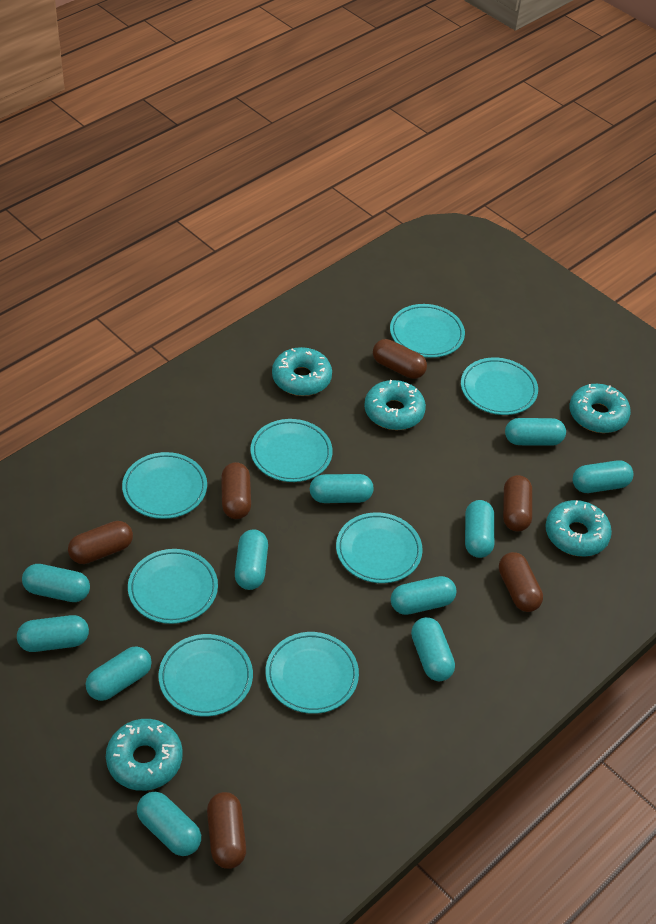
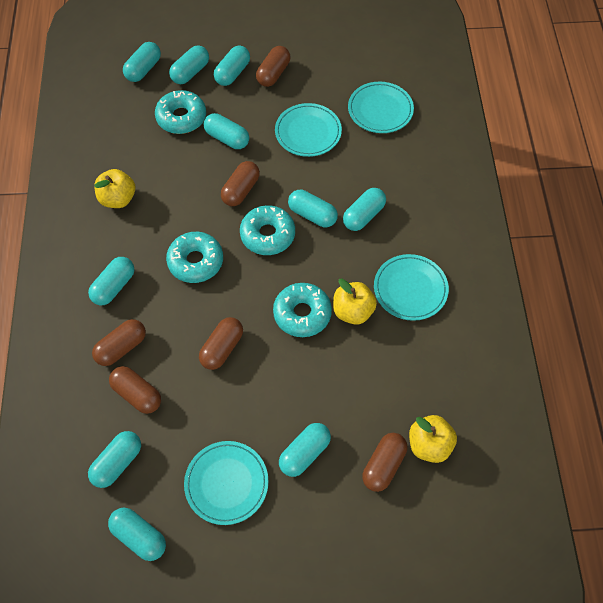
turquoise capsule: [17,615,89,652] [22,564,90,602] [86,646,152,701] [137,792,201,856] [235,529,268,590] [310,474,374,503] [391,576,456,615] [411,617,455,681] [465,500,494,558] [505,418,566,446] [573,460,633,493] = 11 -> [88,257,134,305] [88,431,141,488] [108,508,166,561] [123,42,161,82] [169,45,209,84] [204,113,249,149] [214,46,250,86] [279,423,331,477] [288,190,338,227] [343,188,386,231] = 10
turquoise donut: [106,719,183,791] [272,347,332,396] [364,380,426,430] [545,500,612,557] [569,384,631,433] = 5 -> [155,90,206,134] [166,232,223,283] [240,205,295,255] [273,283,332,337] = 4
turquoise plate: [122,452,207,519] [128,549,218,624] [158,634,253,717] [250,419,333,482] [266,632,359,714] [336,512,423,583] [390,304,465,358] [461,358,538,415] = 8 -> [184,441,269,525] [275,103,342,157] [348,82,414,133] [374,254,449,321] = 4
yellow apple: none = 0 -> [94,169,135,208] [333,279,377,325] [409,415,457,463] = 3

